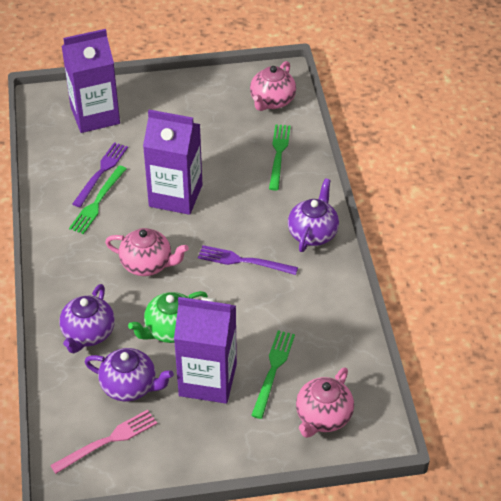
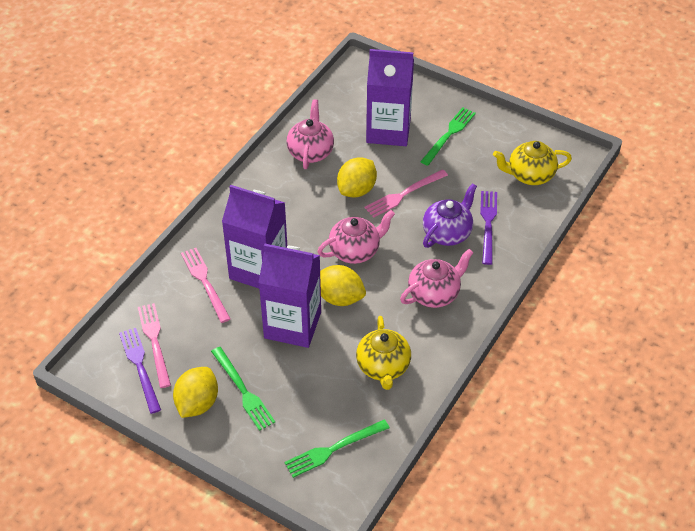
green teapot: [128,291,208,343] = 1 -> none = 0
pink fork: [50,410,157,474] = 1 -> [138,303,171,388] [181,248,231,323] [365,170,448,218] = 3
purple teapot: [59,284,115,353] [85,348,174,402] [288,178,339,252] = 3 -> [423,183,477,248] = 1
yellow lemon: none = 0 -> [173,367,218,418] [320,265,366,306] [337,157,377,198] = 3
yellow teapot: none = 0 -> [356,316,411,390] [493,141,572,185] = 2

